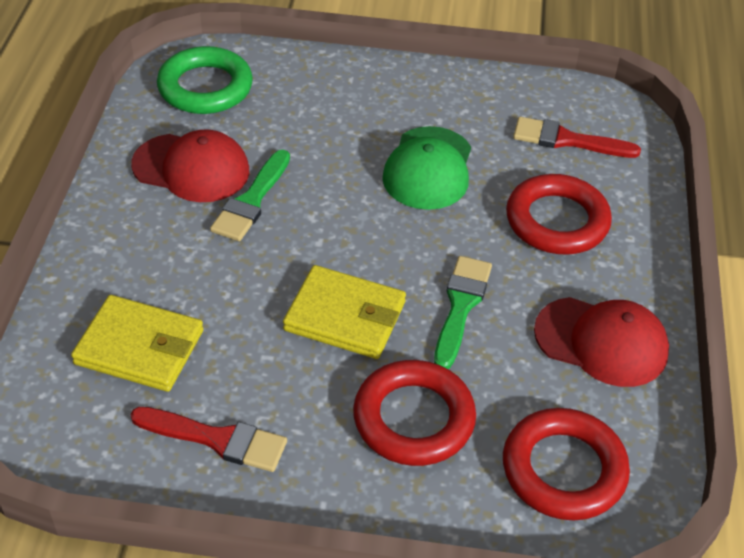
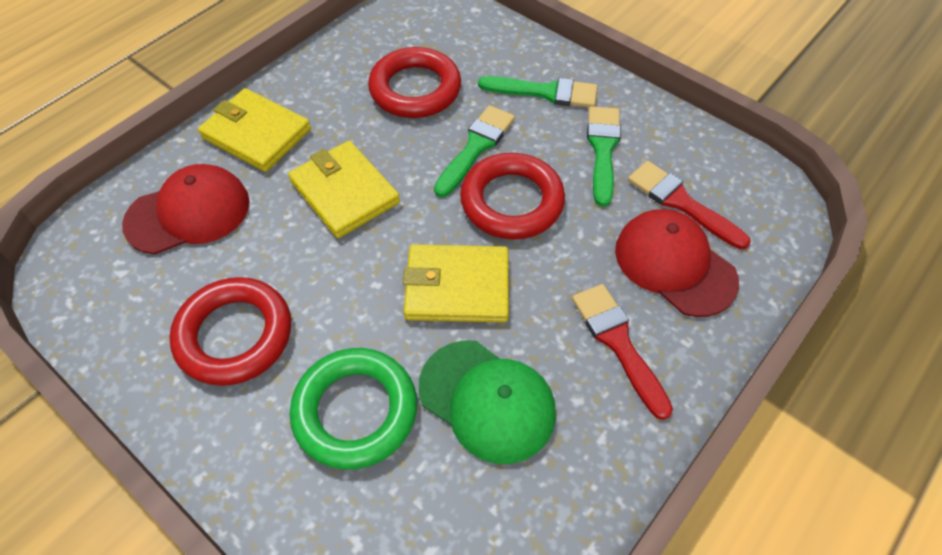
green brush: [210,150,290,241] [434,256,492,369] = 2 -> [434,105,515,197] [478,76,598,107] [587,106,621,207] = 3
yellow wallet: [71,295,203,392] [283,265,406,359] = 2 -> [198,88,311,172] [288,141,400,238] [403,244,509,323] = 3

